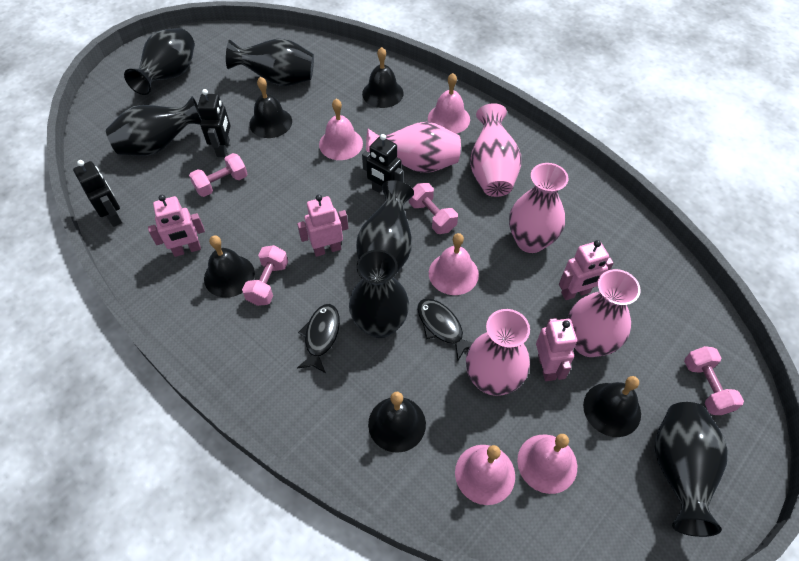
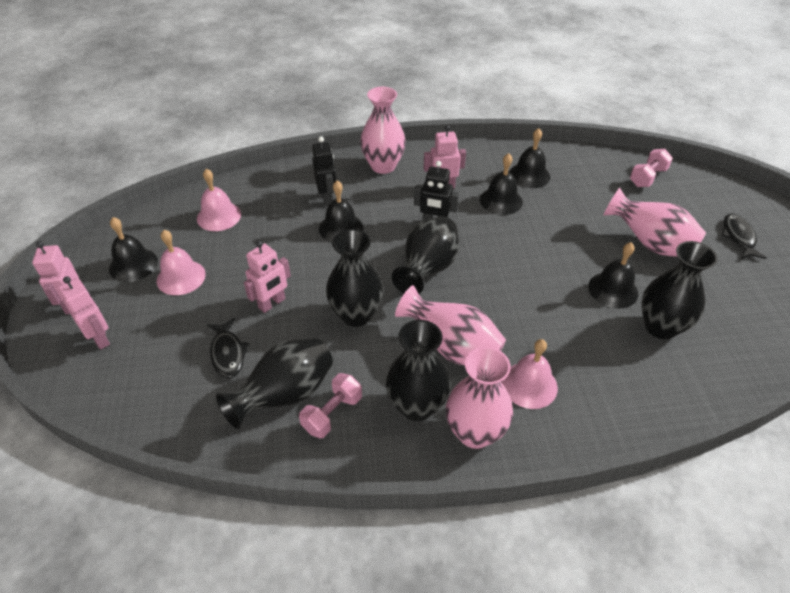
black robot: [73,160,122,227] [197,89,230,157] [362,134,404,193] = 3 -> [312,136,336,206] [414,161,459,222] = 2
black vase: [106,96,202,156] [124,28,195,95] [226,38,314,86] [349,250,409,338] [356,180,414,275] [654,402,728,537] = 6 -> [216,338,333,429] [326,229,383,327] [386,320,451,421] [392,216,459,294] [641,241,717,339] = 5
pink bell: [319,99,363,160] [428,73,470,134] [429,233,479,295] [455,445,515,505] [517,434,577,494] = 5 -> [157,230,206,295] [197,169,241,231] [502,339,558,409] = 3
pink dumbbell: [189,153,247,197] [242,245,288,306] [409,183,458,234] [684,346,744,415] = 4 -> [299,373,362,438] [630,149,673,187] = 2
pink vase: [366,122,461,173] [466,309,530,396] [470,103,522,197] [509,163,568,253] [568,269,641,357] = 5 -> [360,87,406,174] [395,285,506,365] [446,347,513,449] [604,188,706,257] = 4

